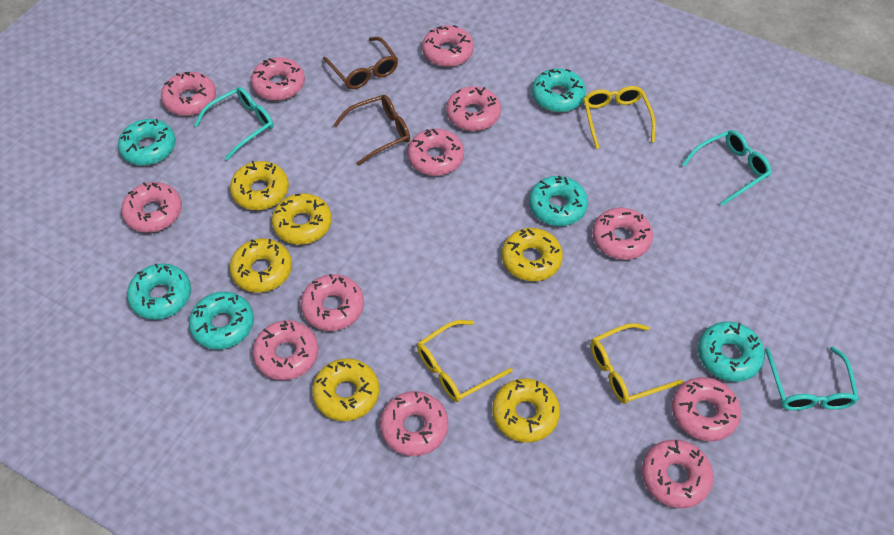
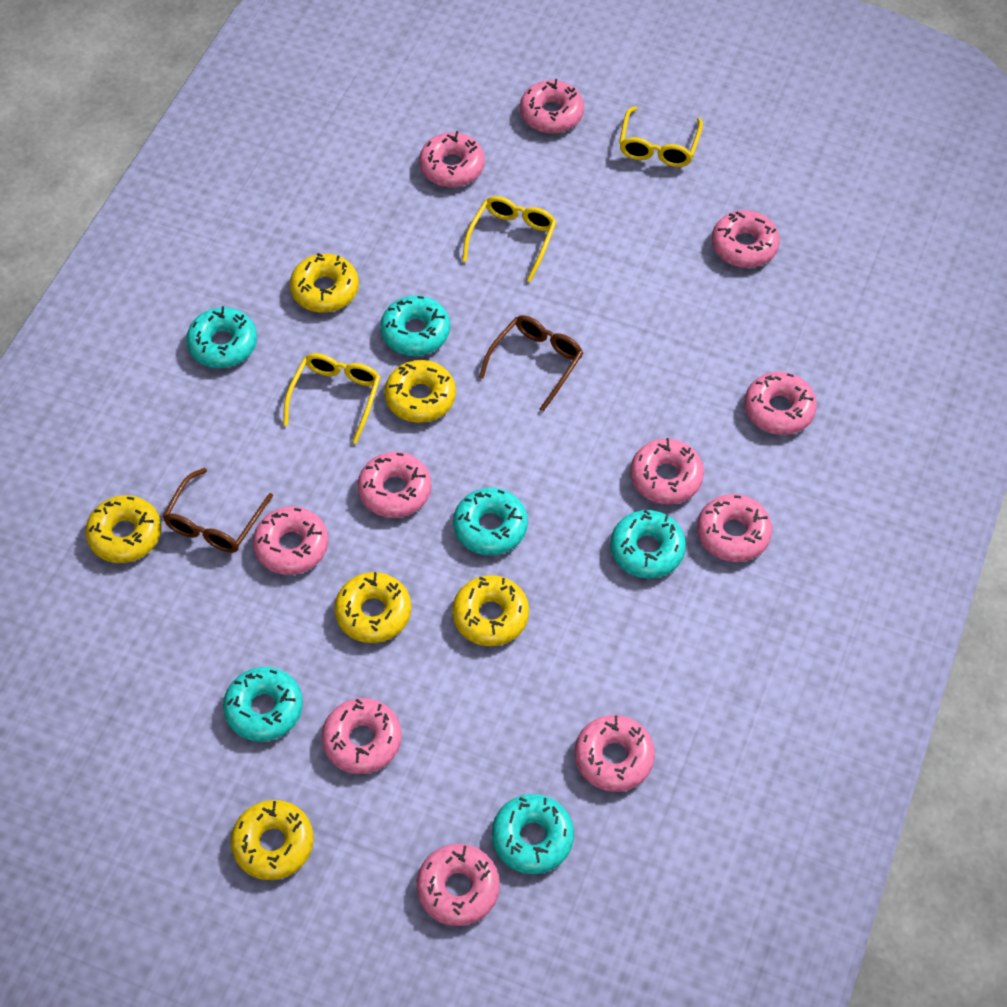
pink donut: [121,182,182,233] [161,72,216,116] [251,57,305,100] [253,320,319,380] [300,274,364,331] [380,391,448,456] [407,129,464,176] [422,25,474,67] [446,86,501,131] [592,208,653,260] [642,440,714,508] [672,377,741,441] = 12 -> [253,506,328,575] [321,698,402,774] [358,452,431,518] [417,844,500,926] [419,131,485,187] [520,79,584,133] [575,715,655,792] [630,438,704,504] [697,494,772,562] [712,210,780,268] [745,372,817,435] = 11
turquoise glasses: [194,87,273,160] [682,130,771,206] [765,346,859,410] = 3 -> none = 0

